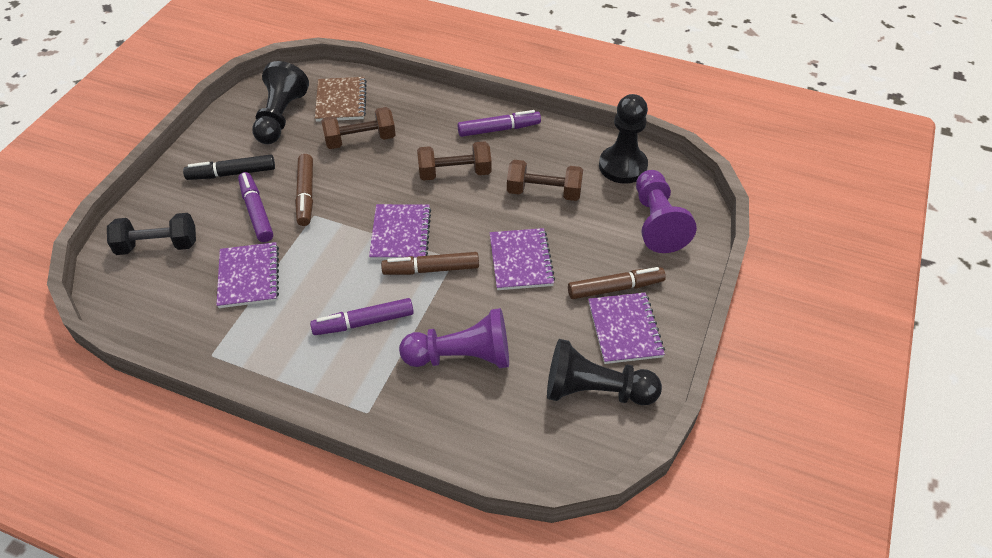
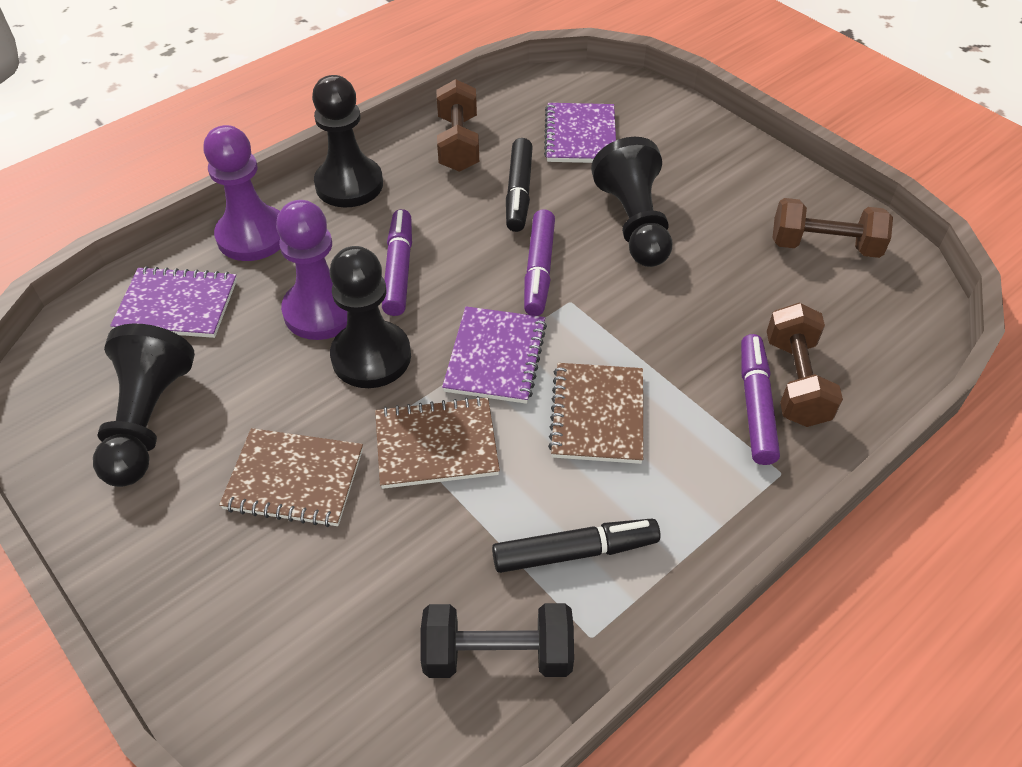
black marker: [183,155,275,180] = 1 -> [492,519,661,573] [506,138,533,232] = 2
black pawn: [252,61,309,144] [547,339,662,405] [599,94,648,184] = 3 -> [93,324,195,487] [312,75,383,207] [330,246,411,388] [591,137,672,267] = 4
brown marker: [295,154,313,226] [381,252,479,275] [568,267,666,299] = 3 -> none = 0
brown notebook: [315,77,367,122] = 1 -> [219,428,363,527] [375,396,500,489] [548,363,643,464] = 3
purple notebook: [217,242,279,308] [369,204,431,260] [490,228,555,290] [588,292,665,364] = 4 -> [110,266,237,338] [442,306,547,404] [544,103,616,163] = 3

